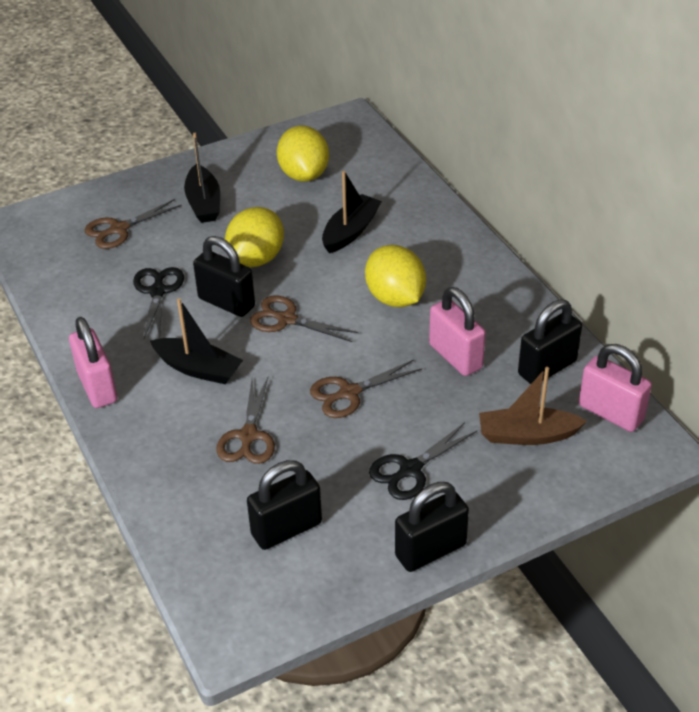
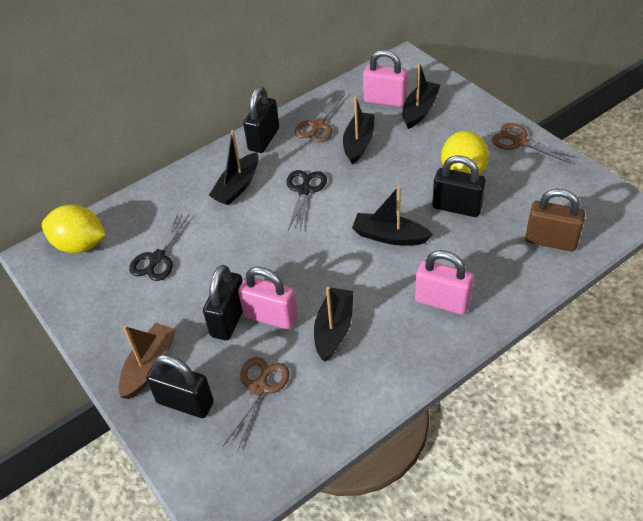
black boat: [150,298,243,384] [184,133,220,223] [322,171,382,253] = 3 -> [209,130,259,205] [314,287,353,362] [343,96,375,164] [352,186,433,246] [403,63,440,129] = 5
brown padlock: none = 0 -> [525,189,585,251] = 1
brown scissors: [85,199,182,249] [216,377,275,464] [250,296,358,342] [310,360,422,418] = 4 -> [223,357,290,450] [295,93,345,142] [492,123,576,164] = 3
yellow lemon: [225,207,284,267] [277,125,329,182] [365,245,426,307] = 3 -> [42,204,106,253] [441,131,489,175] = 2

